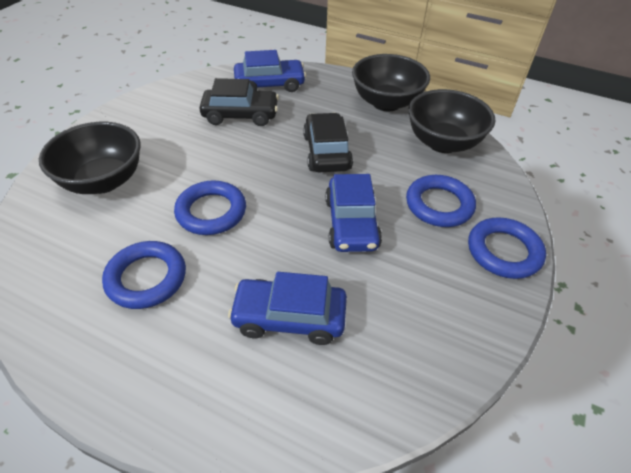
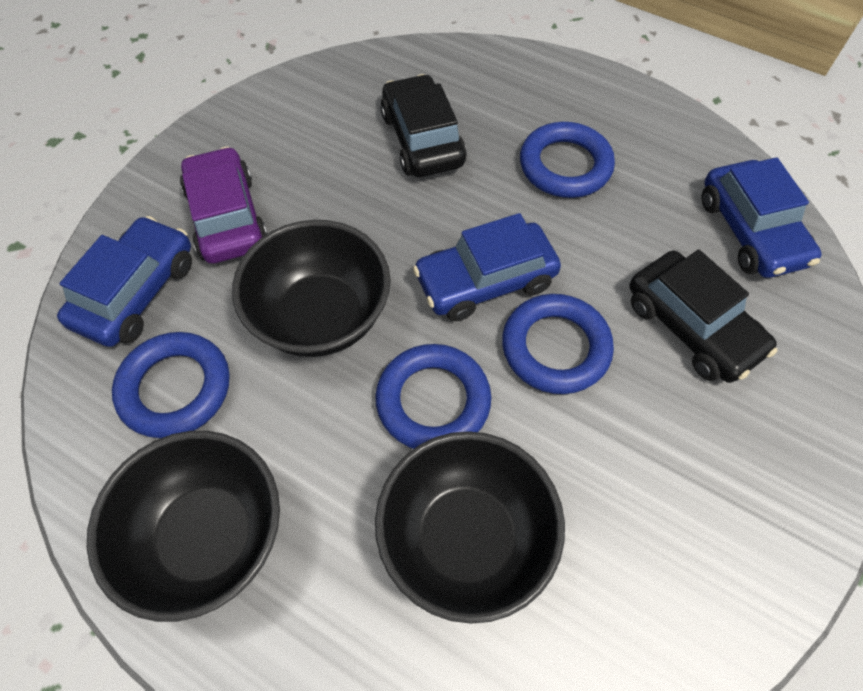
purple car: none = 0 -> [180,146,268,264] = 1

